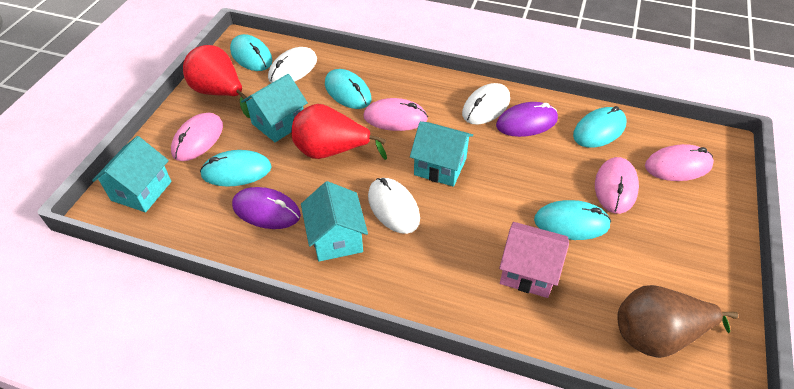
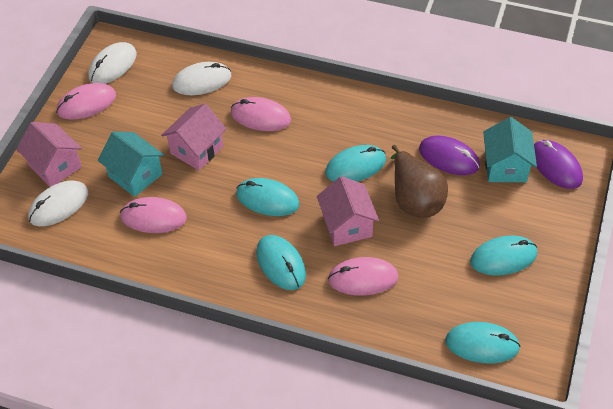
pink house: [499,222,569,298] = 1 -> [16,122,82,187] [161,104,226,170] [317,176,379,246] = 3
red pear: [183,45,250,118] [292,104,387,160] = 2 -> none = 0
turquoise house: [92,136,171,212] [241,74,308,142] [301,181,368,262] [410,121,473,187] = 4 -> [98,132,164,197] [483,117,537,182] = 2

